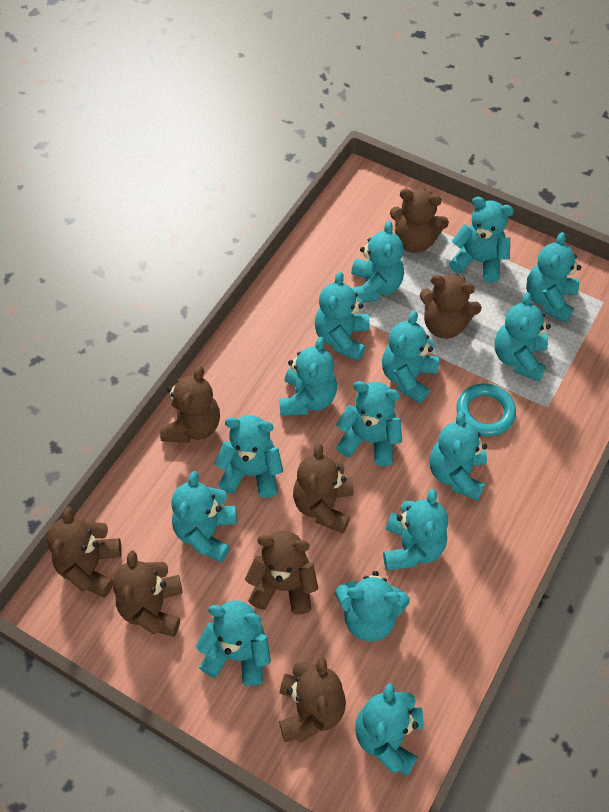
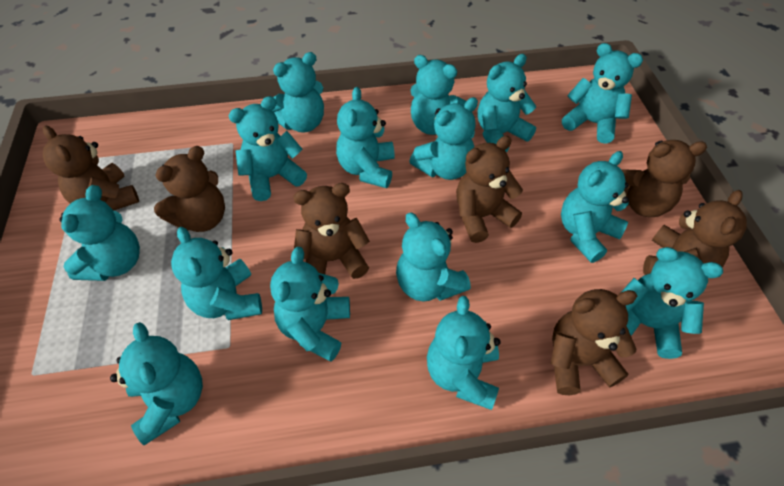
brown teddy bear: [47,507,122,598] [113,551,183,637] [160,366,220,443] [245,531,318,614] [279,657,346,742] [293,443,354,533] [390,189,449,253] [420,273,482,339] = 8 -> [43,125,139,211] [154,146,225,232] [293,183,370,279] [456,136,523,243] [551,289,637,395] [621,140,707,217] [643,190,747,275] = 7
turquoise ring: [456,383,516,436] = 1 -> none = 0

